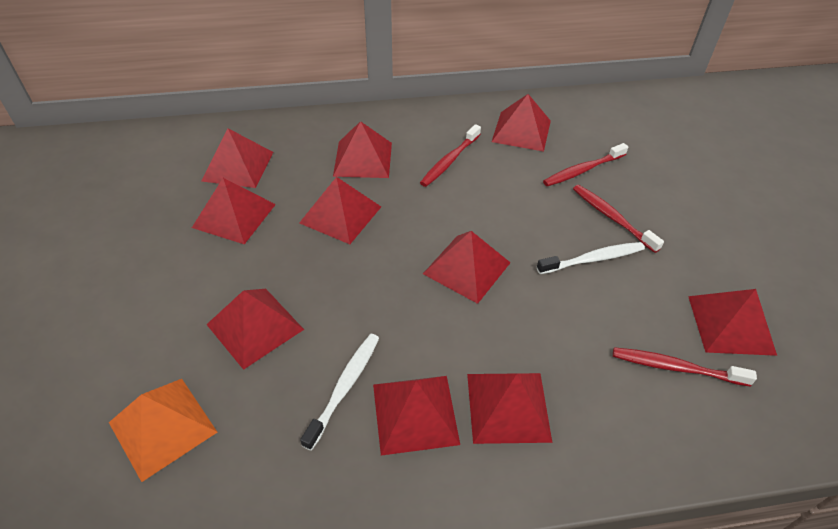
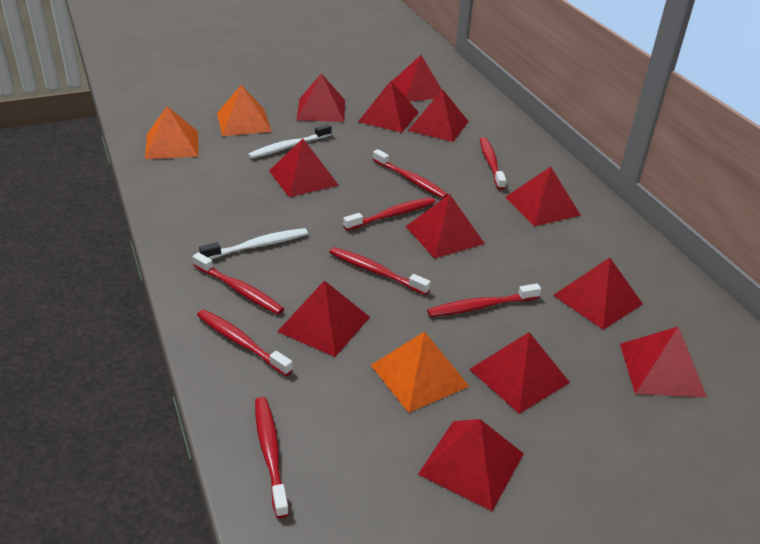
orange pyramid: [109,379,217,482] = 1 -> [145,106,198,159] [217,85,272,136] [371,331,470,413] = 3
red pyramid: [192,178,276,245] [201,128,273,188] [206,289,304,370] [299,177,381,244] [333,121,392,178] [373,376,460,456] [423,231,511,304] [467,373,552,444] [492,94,551,152] [688,289,777,356] = 10 -> [269,139,339,197] [277,280,370,357] [297,73,345,122] [358,81,419,133] [392,55,442,102] [406,194,485,258] [408,89,469,142] [418,419,524,511] [469,332,570,414] [505,167,581,226] [553,258,643,330] [620,327,707,398] = 12
red toothbrush: [420,124,481,187] [543,143,628,187] [573,185,664,253] [613,347,757,386] = 4 -> [192,252,284,315] [197,309,293,376] [255,397,289,518] [329,247,431,295] [343,197,435,231] [372,149,448,199] [427,283,541,317] [480,137,506,190] = 8

